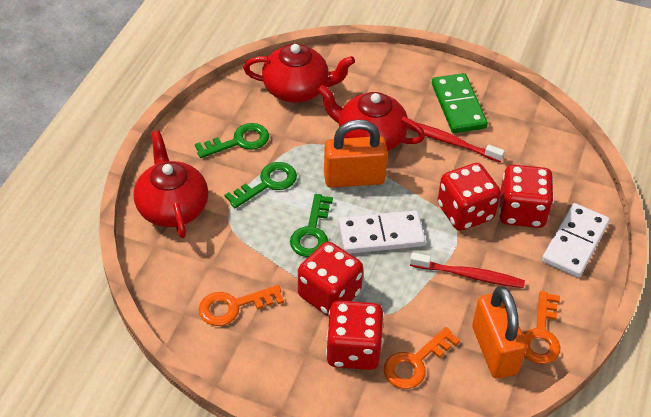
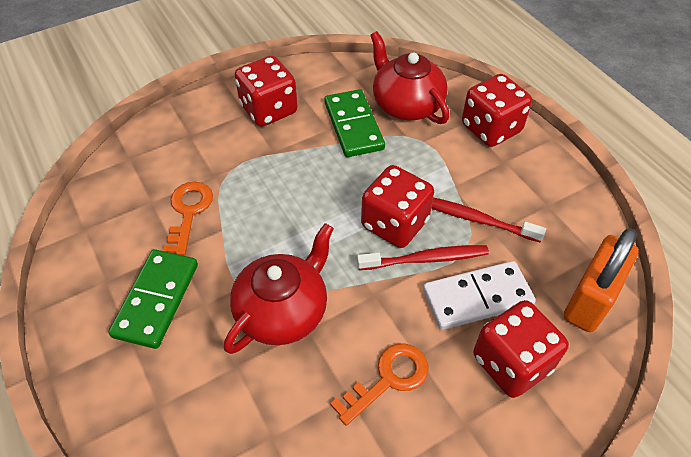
green domino: [432,73,488,133] = 1 -> [108,249,198,349] [324,89,385,157] = 2
green key: [195,123,269,158] [225,162,297,208] [290,194,333,257] = 3 -> none = 0
orange key: [198,285,284,326] [384,327,460,389] [523,291,561,364] = 3 -> [162,182,213,256] [330,344,429,426] = 2
orange padlock: [324,120,388,188] [472,286,527,379] = 2 -> [564,228,639,332] = 1
red teapot: [133,131,208,238] [243,43,355,103] [317,85,425,151] = 3 -> [224,223,334,354] [370,31,449,124] = 2
white domino: [338,210,425,254] [542,203,610,278] = 2 -> [423,261,536,330] = 1

